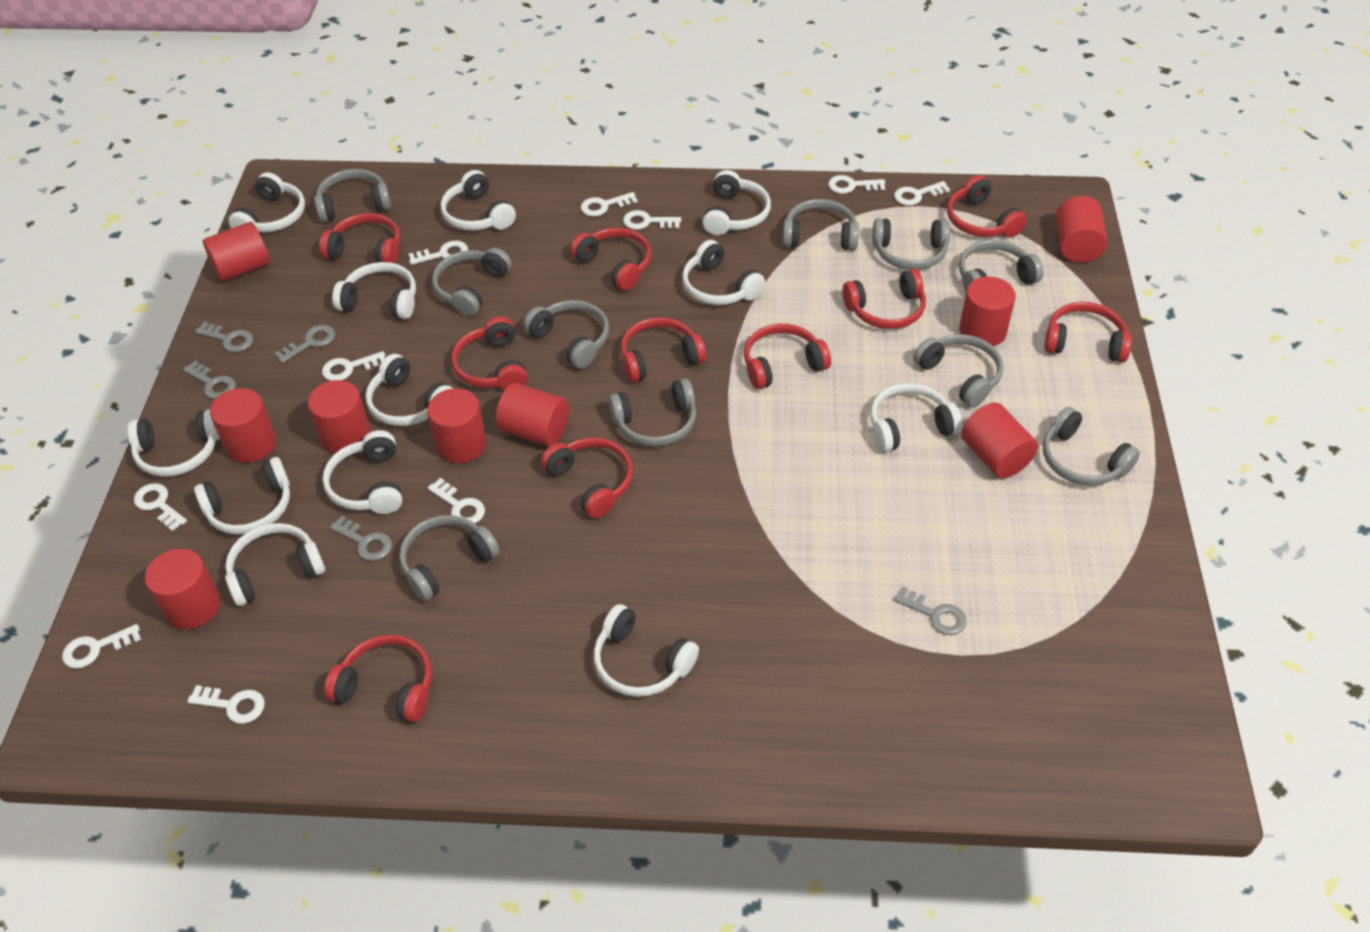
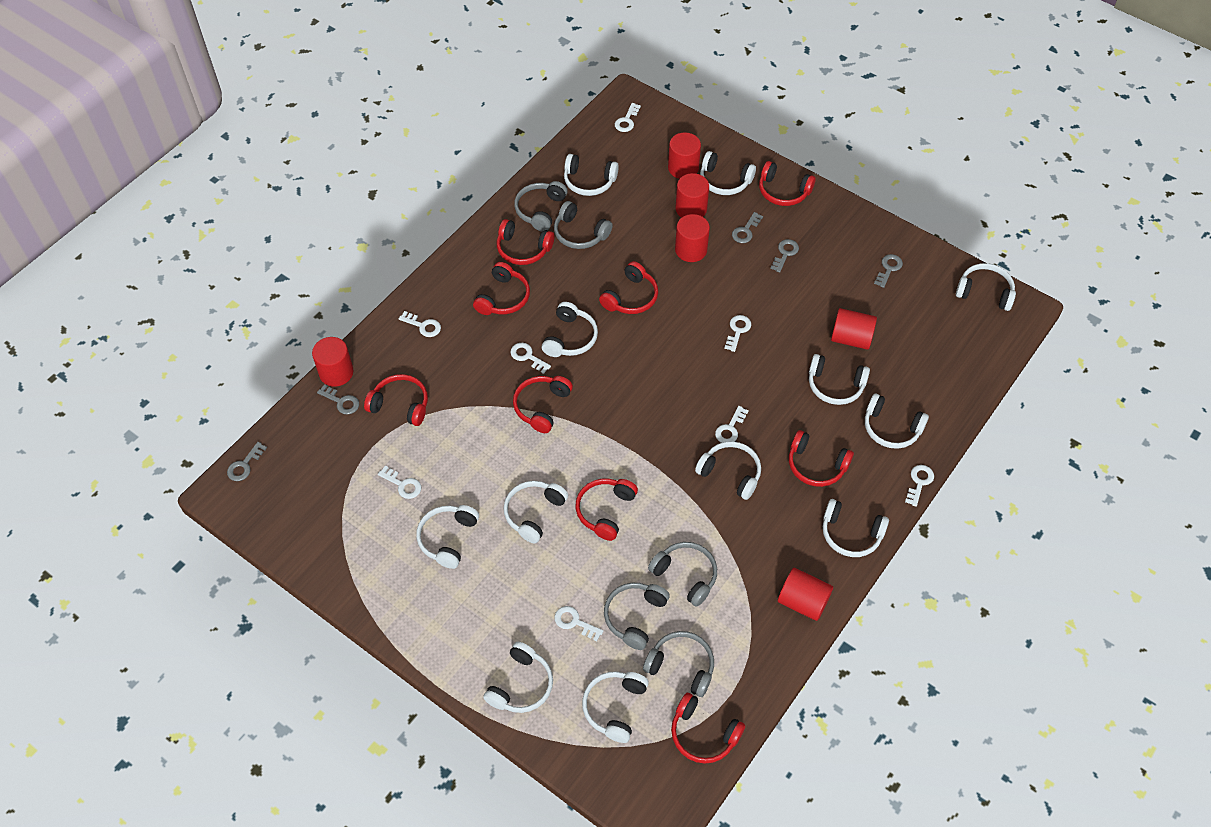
grey headphones: [314,169,391,222] [399,515,500,601] [432,248,512,316] [523,300,609,369] [609,378,696,447] [783,199,859,251] [872,218,950,270] [913,334,1003,407] [959,240,1044,292] [1043,407,1140,486] = 10 -> [514,181,568,232] [554,201,613,249] [604,583,670,650] [643,631,714,697] [648,542,717,607] = 5
red cylinder: [145,549,221,629] [203,222,270,281] [210,388,276,463] [308,380,371,454] [427,388,487,463] [496,383,569,446] [959,277,1016,346] [961,403,1038,479] [1056,196,1108,263] = 9 -> [312,337,354,387] [668,132,701,179] [675,214,710,262] [676,173,709,218] [778,568,833,621] [831,308,877,350] = 6
red headphones: [319,213,400,264] [324,635,432,722] [451,317,528,390] [541,437,633,518] [570,227,652,291] [620,317,706,382] [744,324,831,389] [842,269,926,329] [947,175,1027,238] [1044,302,1132,362] = 10 -> [364,374,428,426] [473,262,530,315] [497,219,554,265] [513,376,573,433] [576,479,638,541] [599,261,658,314] [671,693,745,764] [759,161,816,206] [789,430,854,487] = 9
white key: [62,624,141,669] [134,483,187,531] [187,685,265,724] [322,351,385,381] [409,241,468,265] [428,478,485,523] [581,192,638,216] [623,210,681,230] [828,175,885,194] [894,181,950,206] = 10 -> [378,466,421,499] [399,311,441,337] [510,343,551,374] [554,606,603,641] [615,103,641,132] [715,406,749,443] [724,315,751,352] [905,465,934,507] = 8

